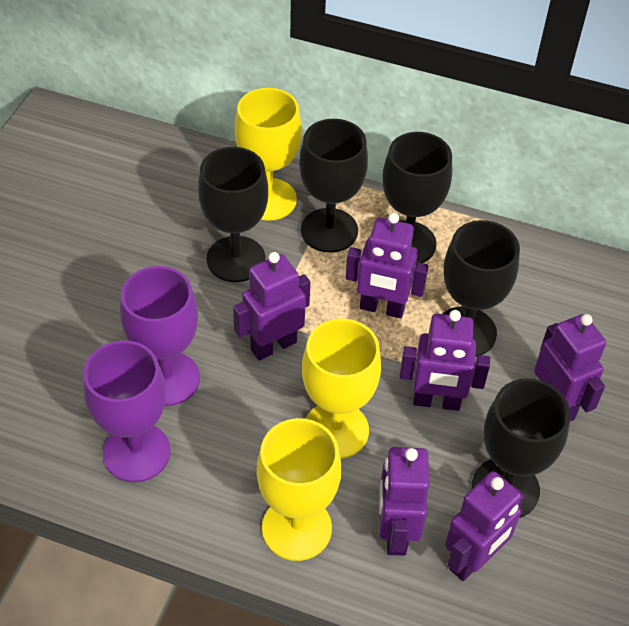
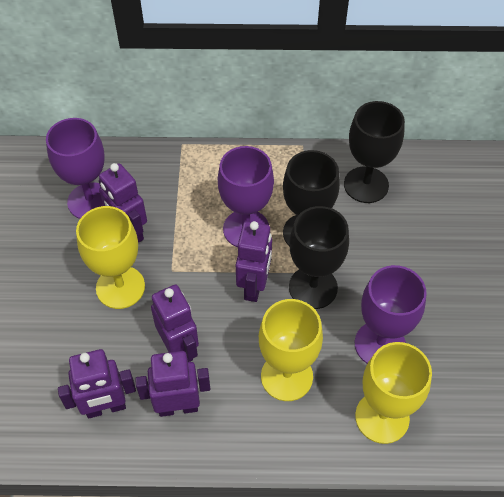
black goblet: [198,147,268,282] [299,119,368,253] [383,132,452,264] [443,220,520,357] [472,378,570,518] = 5 -> [283,150,340,246] [289,206,349,309] [344,101,405,203] = 3
purple goblet: [83,340,171,482] [120,266,200,406] = 2 -> [46,118,104,219] [218,146,274,247] [355,265,427,364] = 3
purple robot: [233,252,310,361] [346,213,429,318] [379,447,429,556] [400,310,490,411] [445,471,525,581] [534,314,606,421] = 6 -> [58,349,136,418] [99,163,147,243] [135,351,210,417] [151,285,199,362] [236,221,272,302] = 5

